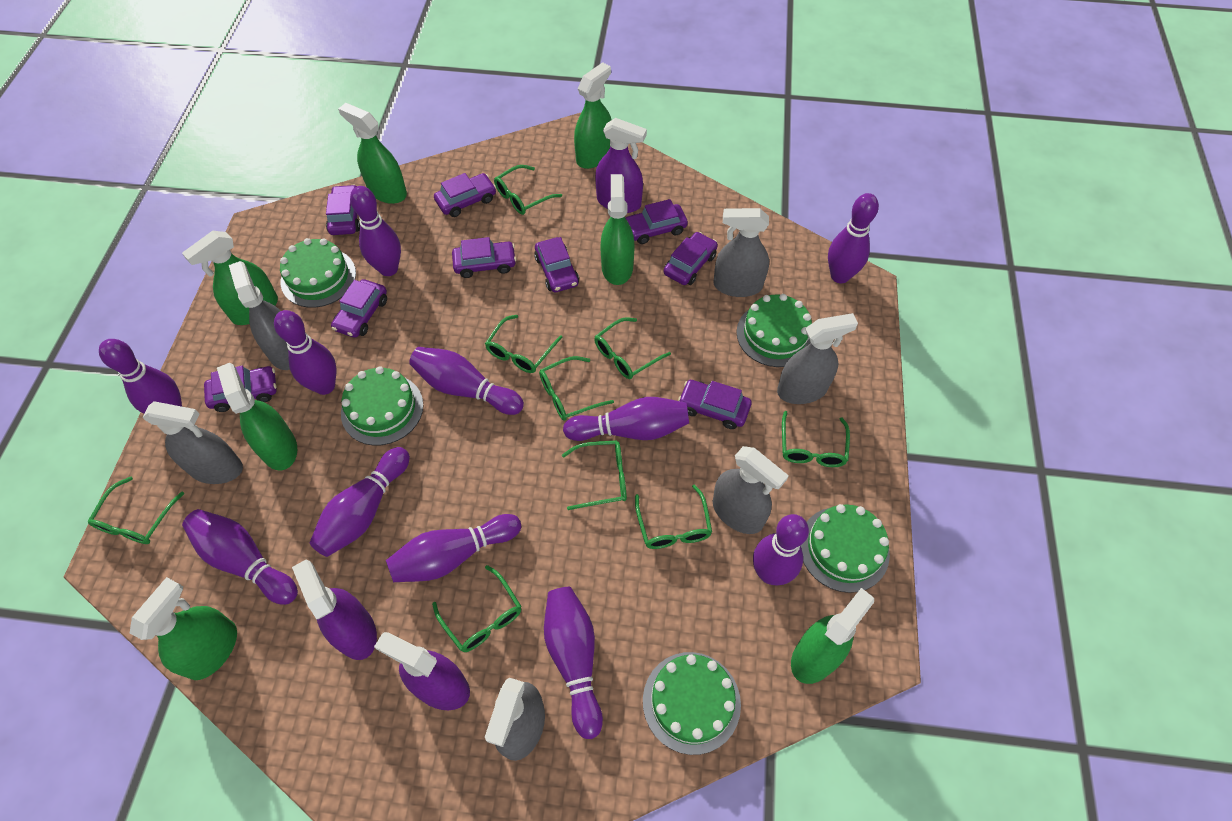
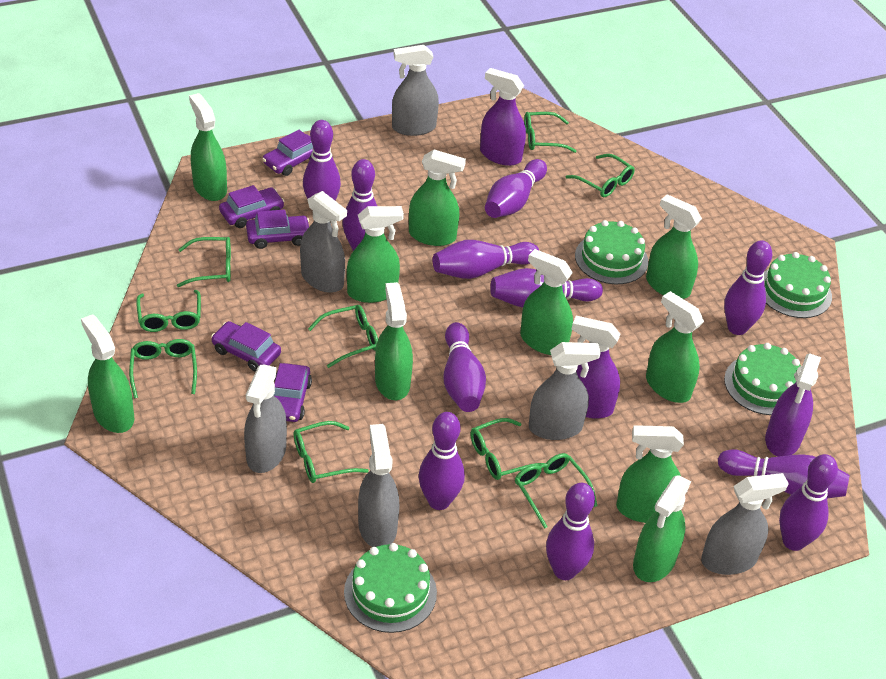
green cake: [280,238,356,308] [341,366,423,445] [643,652,741,755] [736,294,812,367] [800,504,890,593] = 5 -> [344,543,437,633] [575,220,648,284] [724,343,801,415] [764,252,832,318] = 4
green spray bottle: [130,577,237,680] [182,231,278,325] [217,363,297,470] [338,103,407,204] [574,62,611,169] [600,174,635,285] [791,588,874,684] = 7 -> [81,314,134,433] [189,93,227,201] [347,206,404,303] [375,282,413,400] [409,150,466,246] [520,249,573,355] [616,425,684,523] [633,475,691,582] [646,194,702,299] [646,291,704,403] = 10
purple car: [204,366,277,412] [326,185,360,235] [331,279,387,338] [434,173,496,217] [452,237,516,278] [534,237,579,292] [626,199,688,244] [664,232,718,285] [678,380,752,429] = 9 -> [211,321,281,372] [219,185,285,228] [246,209,309,249] [262,130,313,176] [274,363,312,422] = 5

